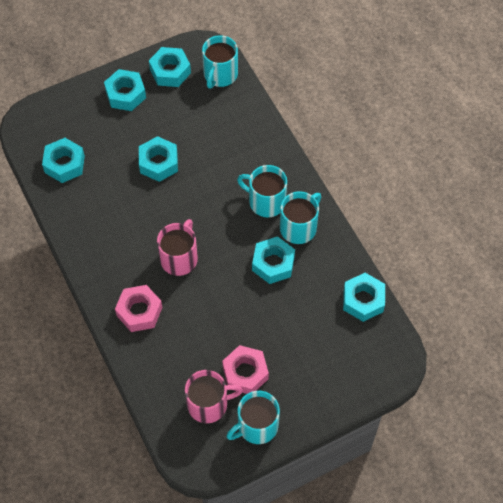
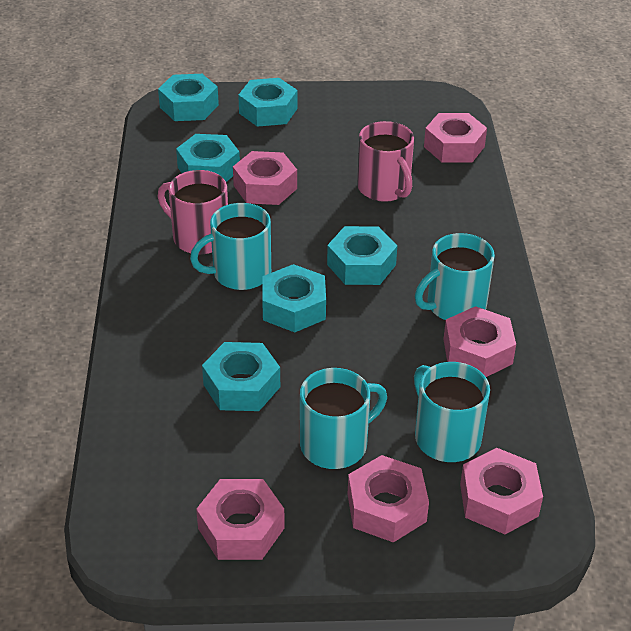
pink nut: [115,285,162,332] [222,345,269,394] = 2 -> [196,479,285,560] [233,151,297,205] [348,455,429,543] [424,113,487,162] [443,306,516,377] [460,448,543,534] = 6

